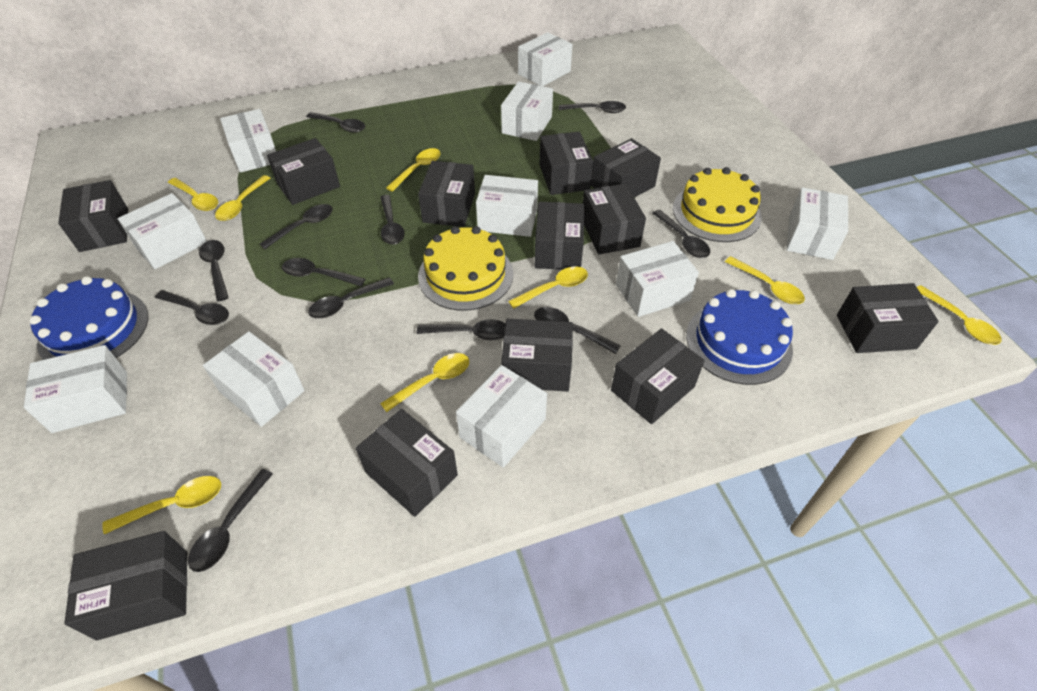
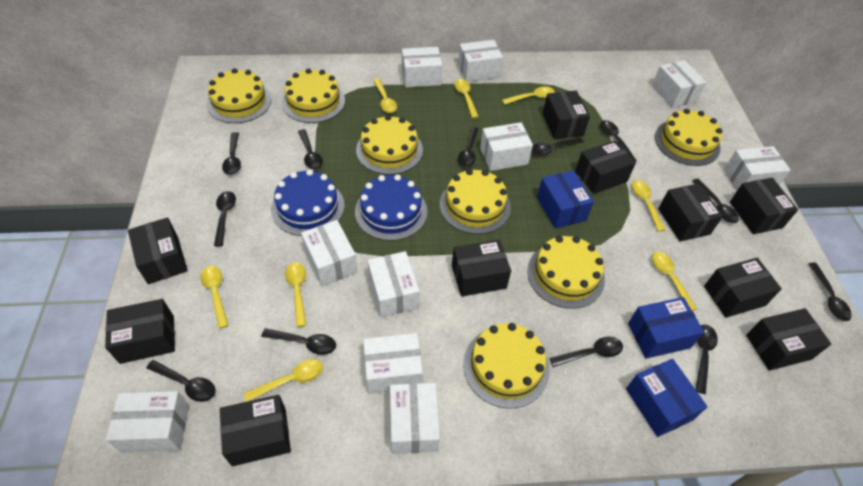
black box: [58,180,128,252] [64,531,187,640] [267,138,340,205] [356,409,458,517] [418,161,475,227] [502,319,573,392] [535,202,584,270] [539,132,593,195] [583,184,646,254] [591,138,661,198] [611,328,705,424] [837,283,939,353] = 12 -> [105,299,175,364] [128,217,188,284] [220,395,291,466] [452,240,511,297] [542,91,590,139] [575,140,636,194] [658,183,723,242] [704,258,782,318] [730,178,798,234] [746,308,831,371] = 10
blue box: none = 0 -> [537,170,594,229] [626,359,707,437] [628,297,704,359] = 3
yellow cake: [418,226,513,311] [673,167,762,242] = 2 -> [207,68,272,123] [282,69,345,123] [356,115,423,175] [440,169,511,234] [463,323,549,409] [527,236,605,308] [655,109,722,166] = 7

